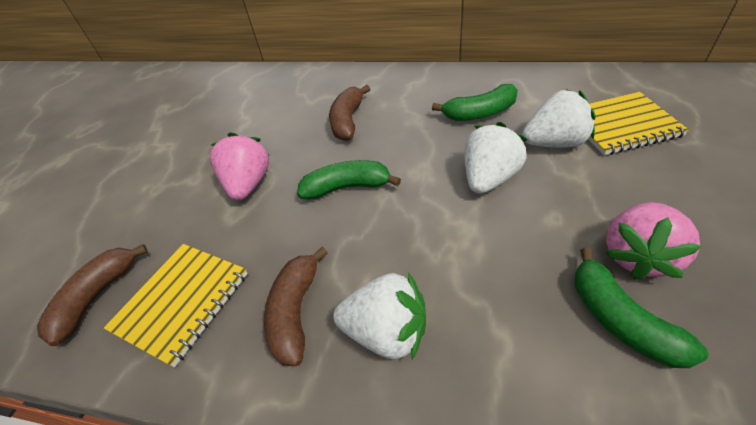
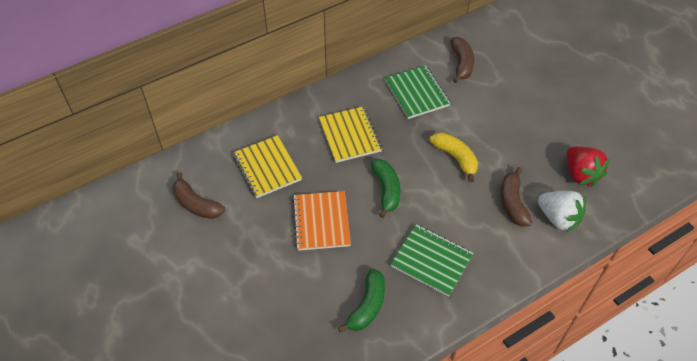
green banana: [297,160,401,200] [432,84,518,121] [574,247,709,368] = 3 -> [338,268,385,333] [370,159,401,218] = 2
green notebook: none = 0 -> [385,65,450,119] [390,224,474,297] = 2
orange notebook: none = 0 -> [292,191,351,251] = 1
pink strawberry: [210,133,269,200] [605,202,702,280] = 2 -> none = 0
red strawberry: none = 0 -> [567,146,610,186] = 1
white strawberry: [333,272,426,359] [465,122,528,194] [522,89,596,148] = 3 -> [538,191,586,232] = 1
yellow banana: none = 0 -> [430,132,478,182] = 1

